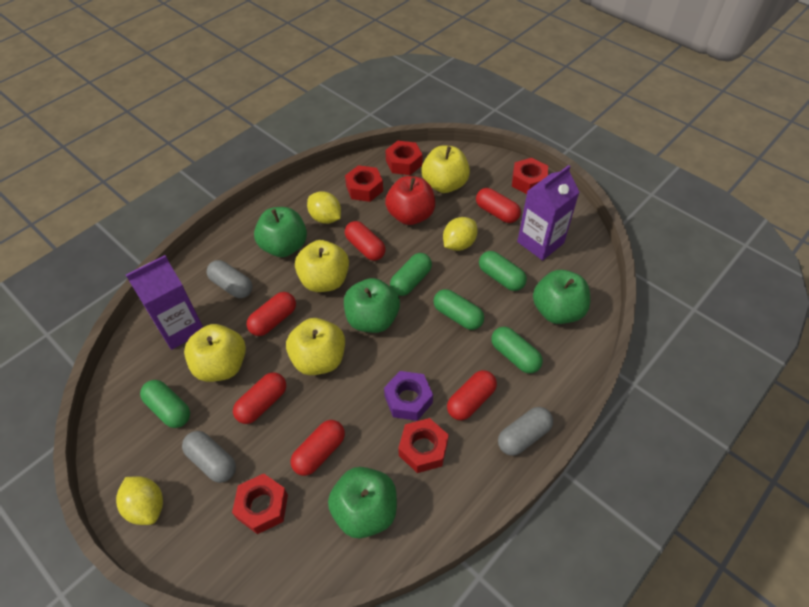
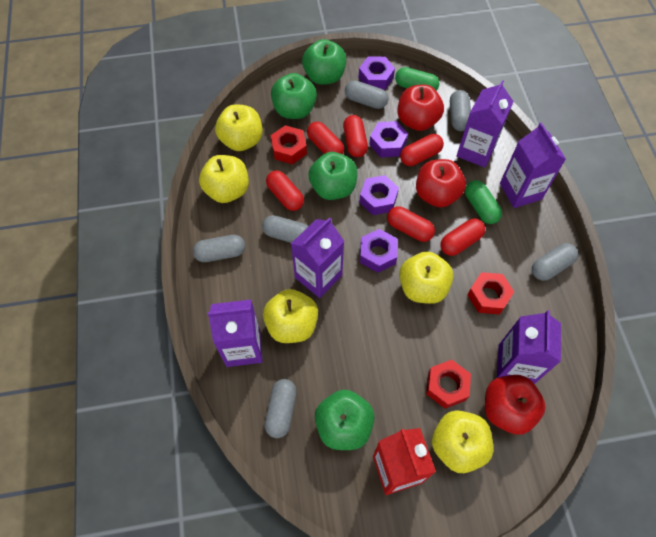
green capsule: [140,380,190,428] [390,253,432,296] [434,289,484,330] [479,251,527,291] [491,327,543,374] = 5 -> [395,67,440,91] [465,180,502,224] = 2
grey capsule: [182,431,236,483] [206,260,252,298] [498,407,553,456] = 3 -> [193,235,245,262] [262,215,309,243] [265,379,297,438] [345,80,388,109] [450,90,471,131] [532,243,578,281] = 6
purple carton: [126,255,203,350] [517,165,579,260] = 2 -> [208,300,263,367] [291,217,344,298] [457,80,514,168] [497,310,561,384] [500,122,566,208] = 5
purple nut: [384,371,433,421] = 1 -> [359,56,395,90] [359,175,399,215] [360,229,397,273] [369,121,408,158] = 4
red apple: [385,176,435,225] = 1 -> [397,85,444,131] [416,159,466,208] [485,375,546,435] = 3
red carton: none = 0 -> [373,428,436,495] = 1
red nut: [232,473,288,534] [345,165,383,202] [385,141,422,175] [398,418,449,473] [512,158,548,194] = 5 -> [271,125,307,164] [426,360,471,409] [467,272,514,315] = 3
yellow apple: [184,324,246,382] [286,318,345,375] [295,240,349,292] [422,146,470,193] = 4 -> [199,155,249,203] [215,104,263,151] [263,289,318,343] [399,252,454,304] [432,410,494,473] = 5
yellow lemon: [116,476,163,525] [307,191,341,224] [443,217,478,251] = 3 -> none = 0

